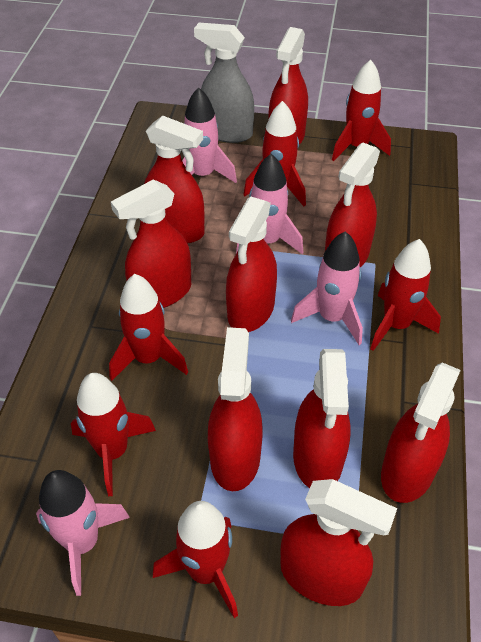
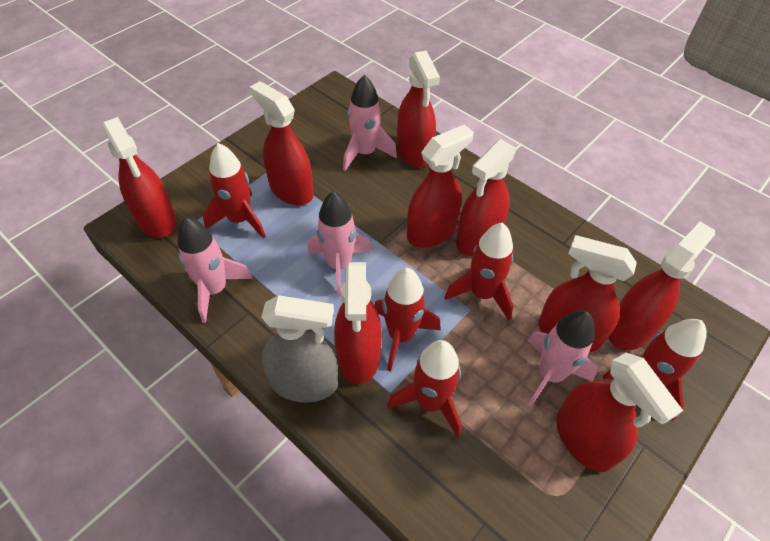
red rocket: [71,373,156,496] [109,274,188,381] [153,501,238,618] [243,101,306,206] [332,60,391,161] [370,239,441,351] = 6 -> [203,143,266,239] [375,268,441,371] [387,340,462,437] [444,223,513,320] [603,319,707,420] = 5

